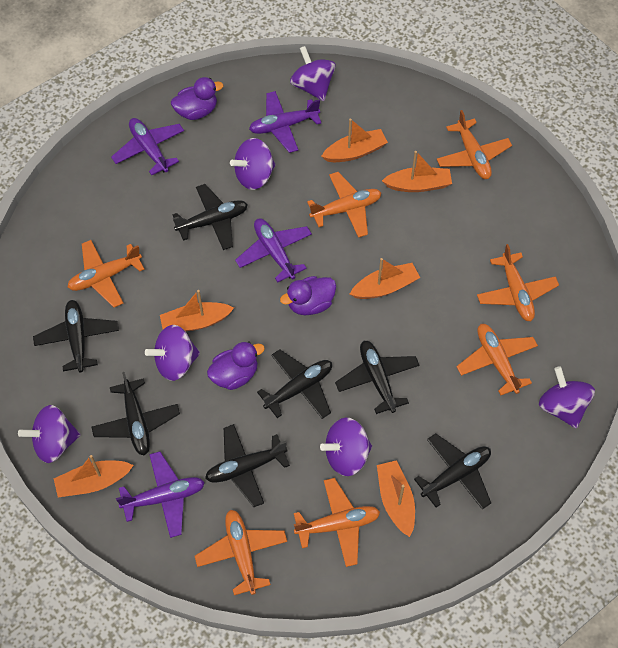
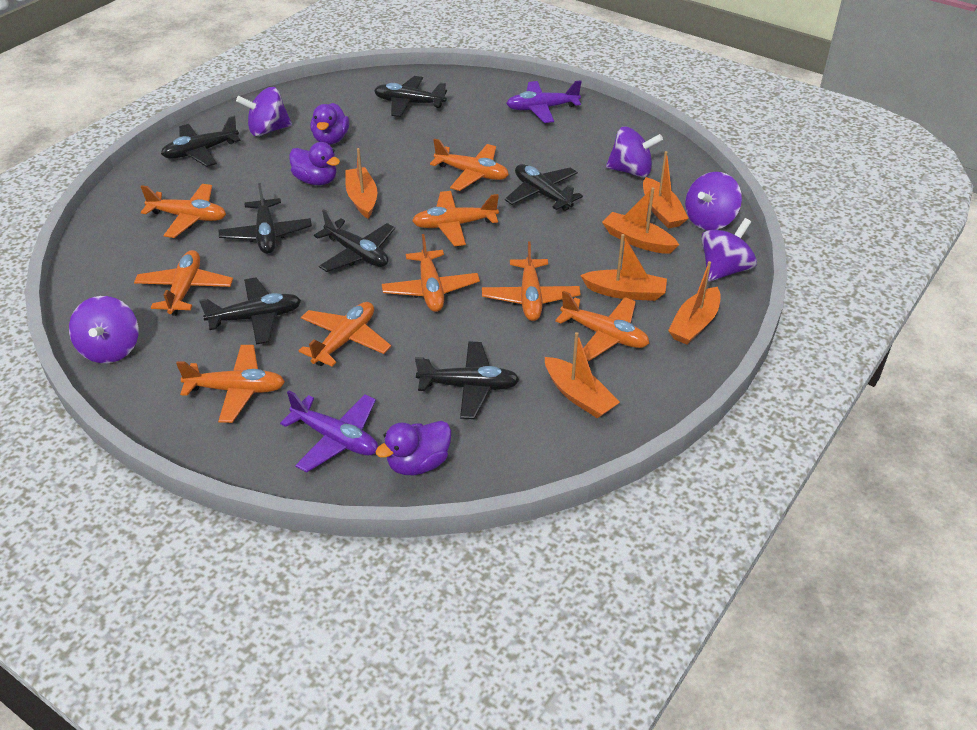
orange plane: [67,240,145,307] [195,510,287,595] [294,478,380,567] [307,172,381,238] [437,110,512,179] [456,324,538,395] [477,244,559,321] = 7 -> [134,250,233,316] [141,184,226,238] [176,345,285,423] [299,302,391,367] [382,234,480,312] [412,191,499,246] [430,138,509,191] [482,241,581,321] [555,291,649,361] = 9
purple plane: [111,118,184,176] [116,452,205,538] [235,218,312,282] [249,91,322,153] = 4 -> [280,390,378,472] [506,80,582,123] = 2
purple spinning top: [18,405,81,463] [145,325,200,381] [230,138,276,190] [290,46,336,101] [320,418,372,476] [539,366,595,428] = 6 -> [69,296,138,363] [236,87,292,136] [606,127,663,177] [685,172,742,230] [701,218,757,282] = 5

